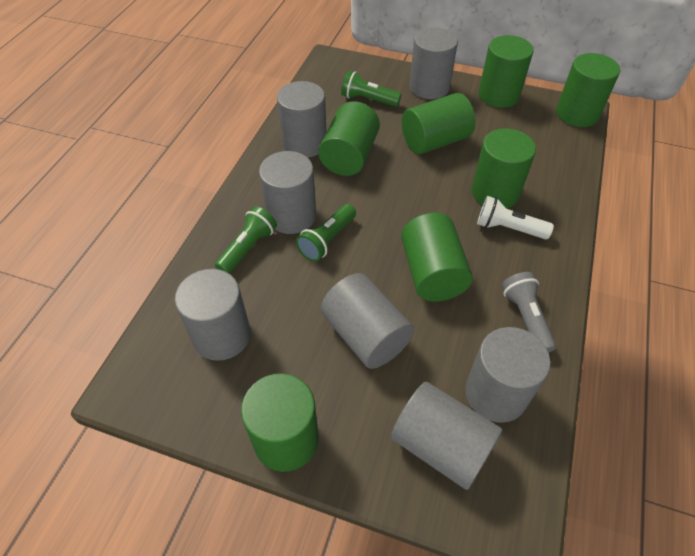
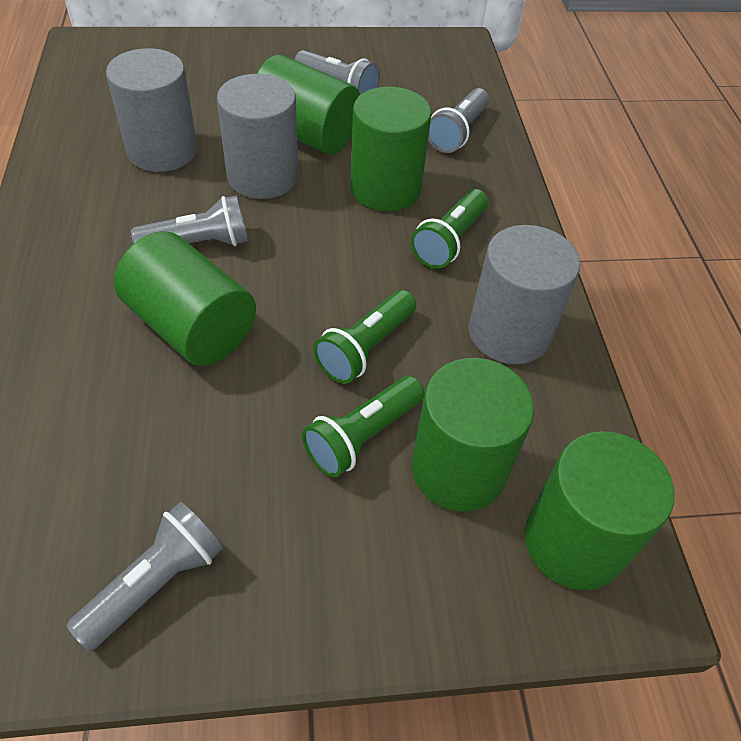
green cylinder: [241,373,319,472] [318,101,380,176] [401,213,473,301] [402,93,475,154] [472,128,536,209] [479,35,534,108] [556,53,620,127] = 7 -> [114,231,256,366] [257,55,360,154] [350,87,432,211] [411,358,534,512] [524,431,674,590] = 5
grey cylinder: [175,269,251,361] [259,151,316,234] [277,81,326,158] [321,273,414,369] [391,382,502,490] [409,28,458,99] [465,327,550,423] = 7 -> [106,48,197,172] [217,74,298,199] [469,225,580,364] = 3
grey flashlight: [502,272,556,353] = 1 -> [67,502,223,651] [131,195,248,246] [295,50,380,95] [428,88,489,153] = 4
white flashlight: [477,196,554,239] = 1 -> none = 0

